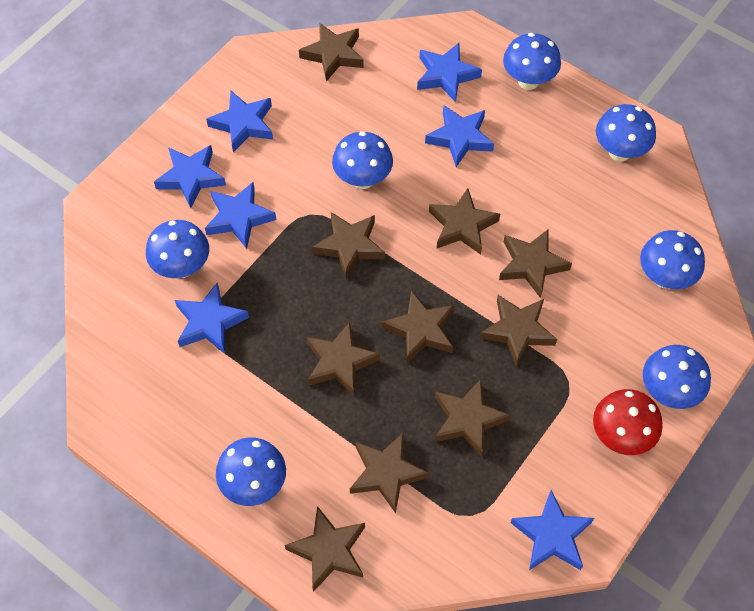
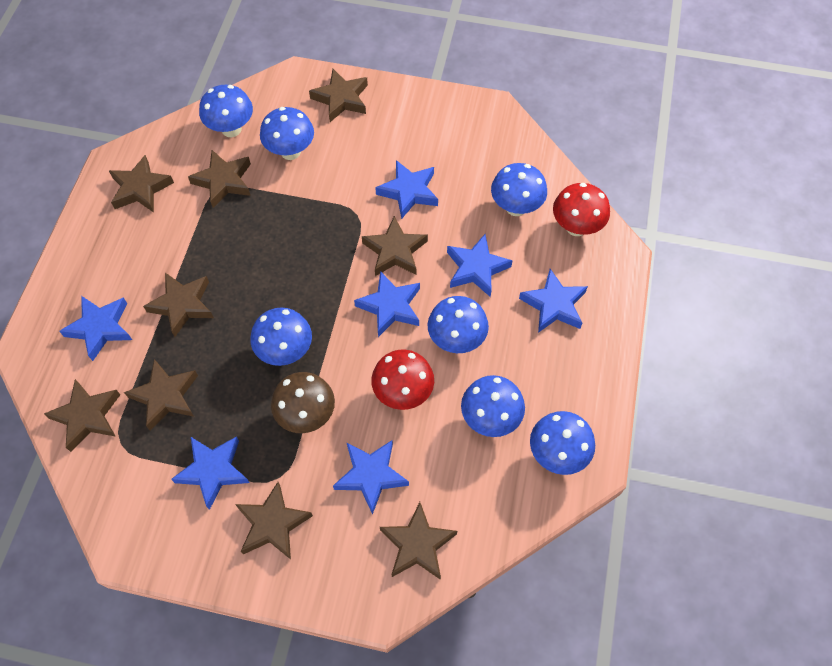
brown mushroom: none = 0 -> [271,372,335,433] = 1
brown star: [285,506,365,592] [299,23,364,82] [306,322,380,397] [312,212,385,279] [350,432,429,513] [382,290,455,363] [429,188,500,255] [435,379,511,457] [480,295,557,366] [499,229,572,298] = 10 -> [44,379,120,452] [109,155,174,213] [124,359,198,430] [143,273,214,337] [188,150,251,208] [235,482,313,559] [309,69,368,122] [362,216,428,276] [380,502,457,580] = 9
red mushroom: [593,389,662,455] = 1 -> [371,349,434,410] [553,183,610,236] = 2

